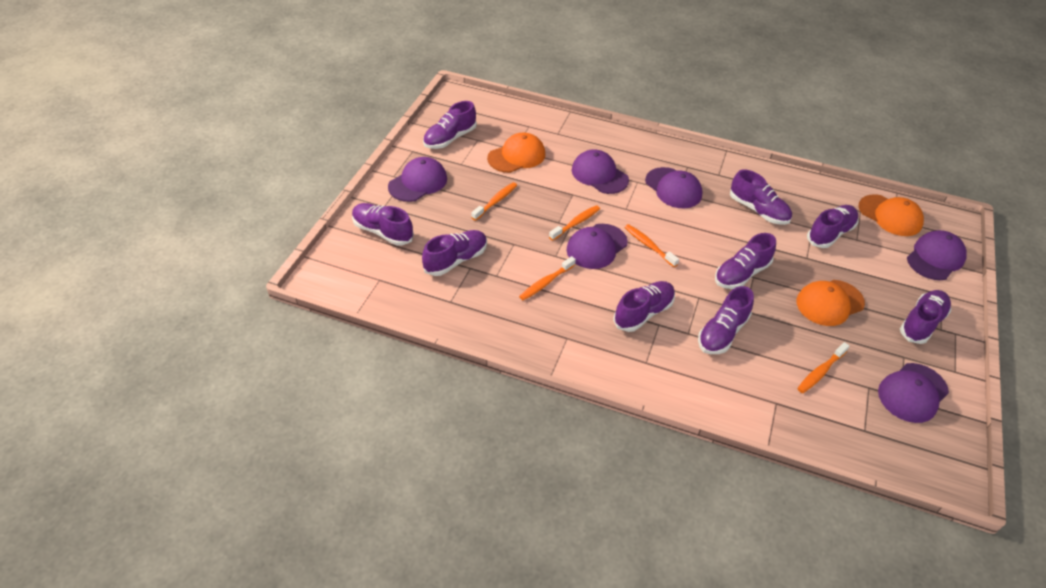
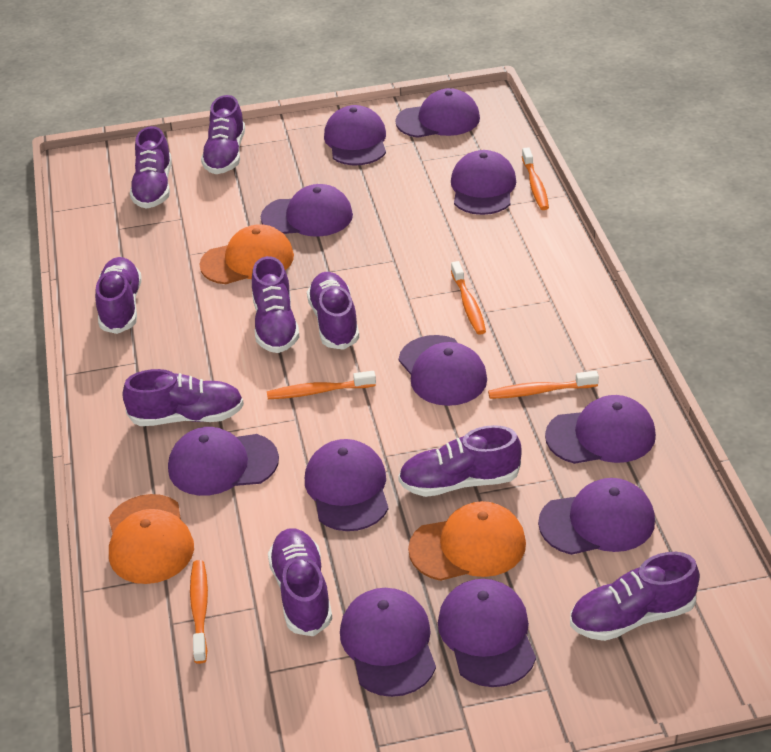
purple cap: [388,157,447,202] [566,224,628,269] [571,149,629,194] [645,167,703,208] [878,363,949,423] [907,230,966,280] = 6 -> [168,427,279,496] [261,184,353,237] [305,439,388,531] [324,105,386,165] [340,588,436,697] [395,88,480,138] [399,335,487,406] [438,579,536,687] [451,150,516,215] [538,478,655,555] [545,395,656,464] = 11

